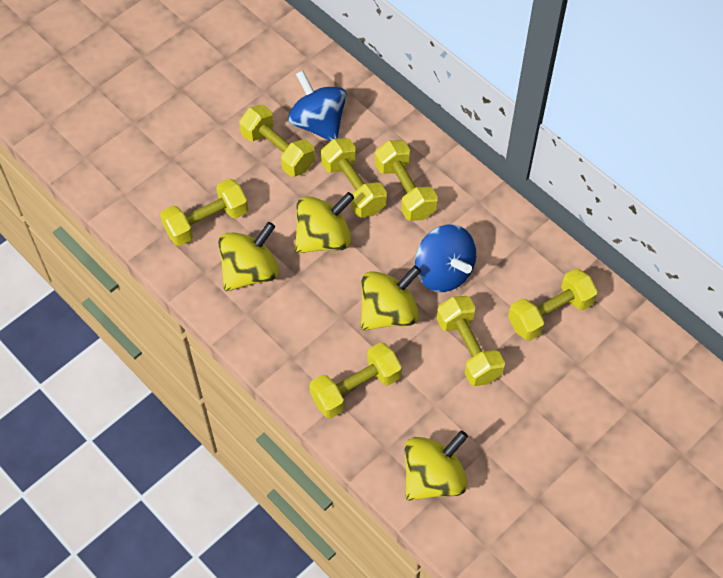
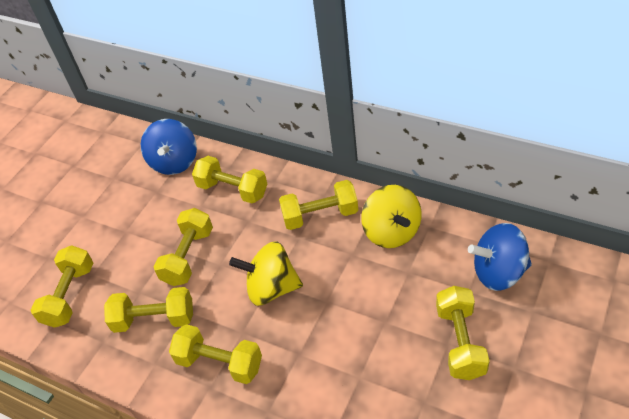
yellow spinning top: [218,222,279,291] [295,192,354,253] [361,265,421,330] [405,430,468,501] = 4 -> [229,242,303,306] [361,185,422,248] = 2

